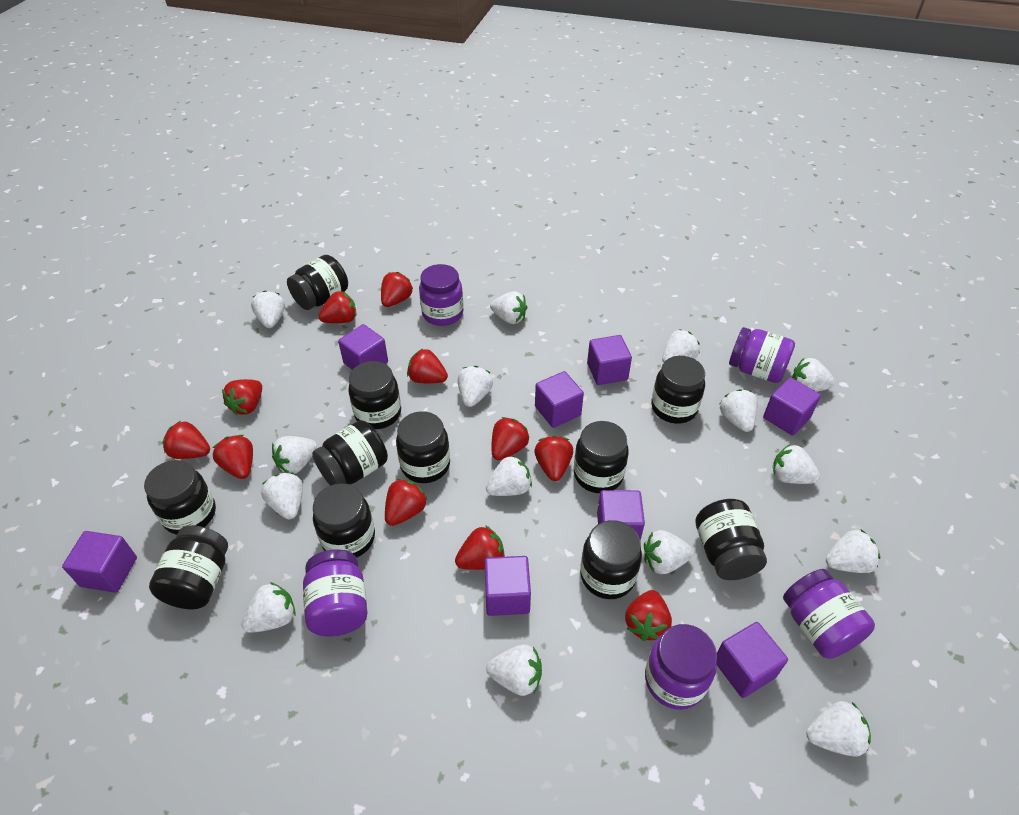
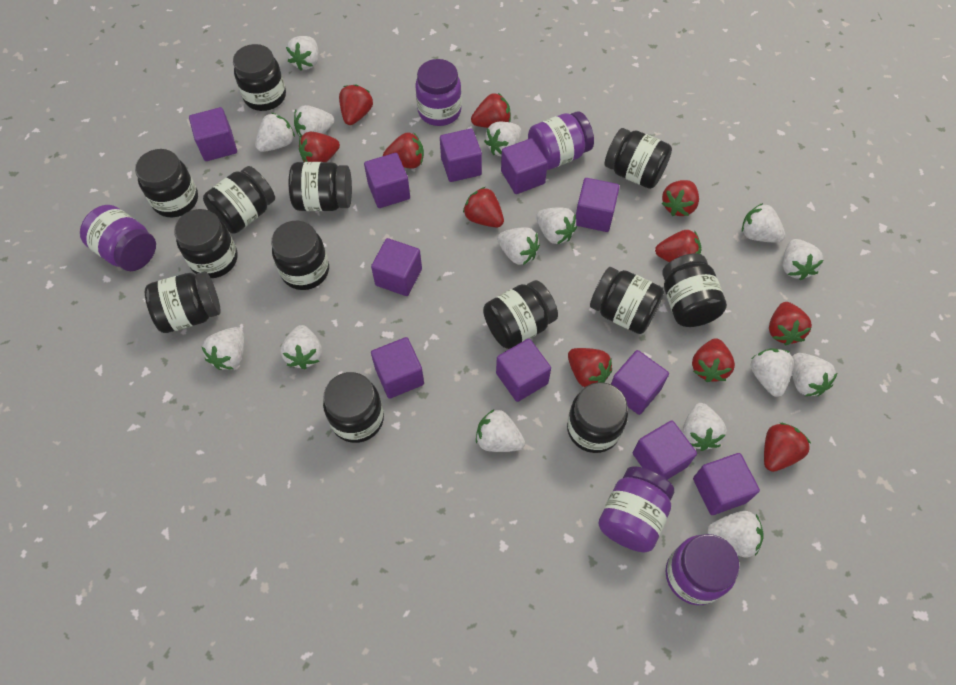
black jar: [144,460,216,535] [149,525,228,609] [287,255,348,310] [312,420,388,486] [313,483,375,558] [348,361,401,429] [396,411,450,483] [574,421,629,493] [580,520,642,599] [651,356,705,424] [695,499,767,580] = 11 -> [135,149,198,217] [145,272,221,333] [174,209,237,278] [203,166,275,234] [233,44,286,111] [271,221,329,290] [289,162,352,211] [323,372,384,443] [483,280,558,349] [567,382,628,453] [590,267,664,334] [605,128,672,189] [662,254,727,327] = 13
purple cube: [62,531,137,593] [338,324,388,370] [484,556,531,616] [535,371,584,428] [587,335,632,385] [597,490,645,541] [716,622,788,698] [763,377,821,436] = 8 -> [189,107,237,161] [364,153,410,208] [371,238,422,296] [371,337,424,399] [440,128,482,182] [496,339,551,402] [501,138,548,194] [576,178,620,232] [611,350,669,415] [633,420,697,480] [693,453,760,515] = 11

